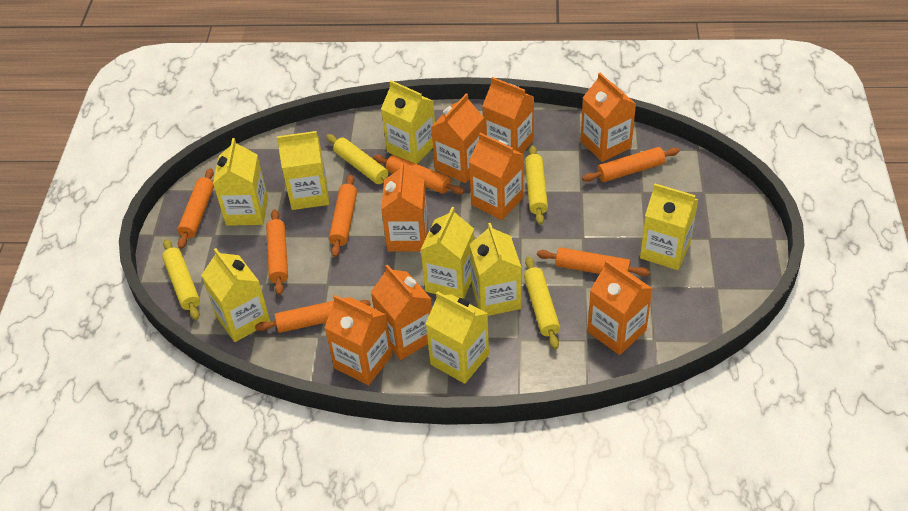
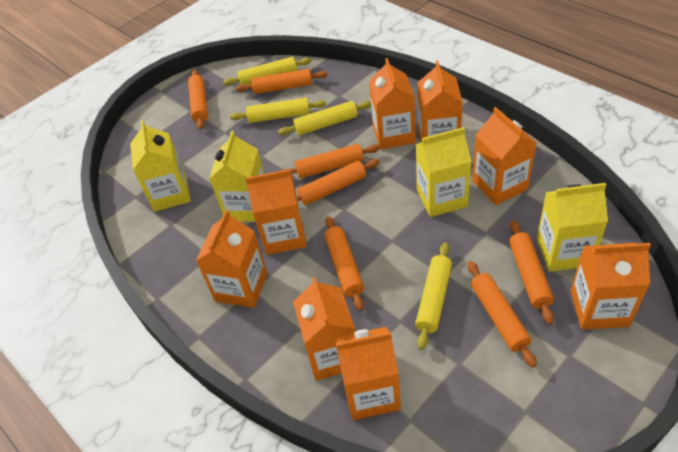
yellow carton: [201,248,271,342] [213,138,268,226] [277,131,329,210] [381,81,435,164] [421,207,474,299] [426,292,489,384] [470,223,521,316] [640,183,699,270] = 8 -> [130,120,191,212] [209,131,264,222] [416,127,472,217] [537,183,608,272] = 4

